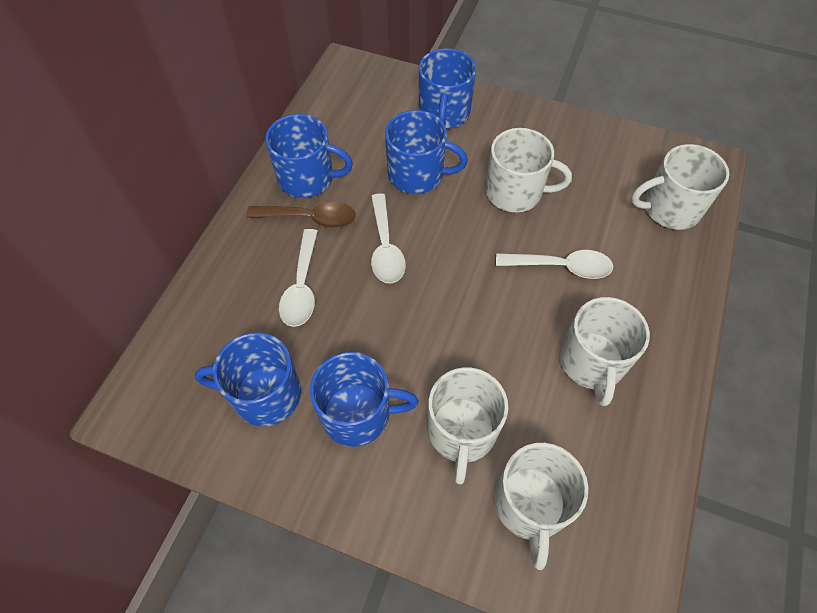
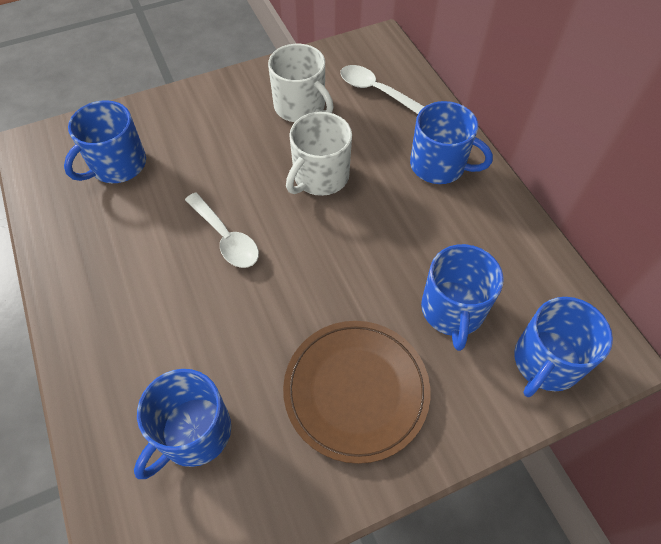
brown plate: none = 0 -> [283,321,430,464] = 1
brown spoon: [246,202,356,228] = 1 -> none = 0
white mug: [428,367,508,484] [486,128,572,212] [494,443,588,570] [560,297,650,406] [631,144,729,230] = 5 -> [268,44,334,122] [286,112,352,196] = 2
white spoon: [279,229,318,327] [371,193,406,283] [496,250,614,279] = 3 -> [185,192,259,268] [340,65,424,114] = 2

